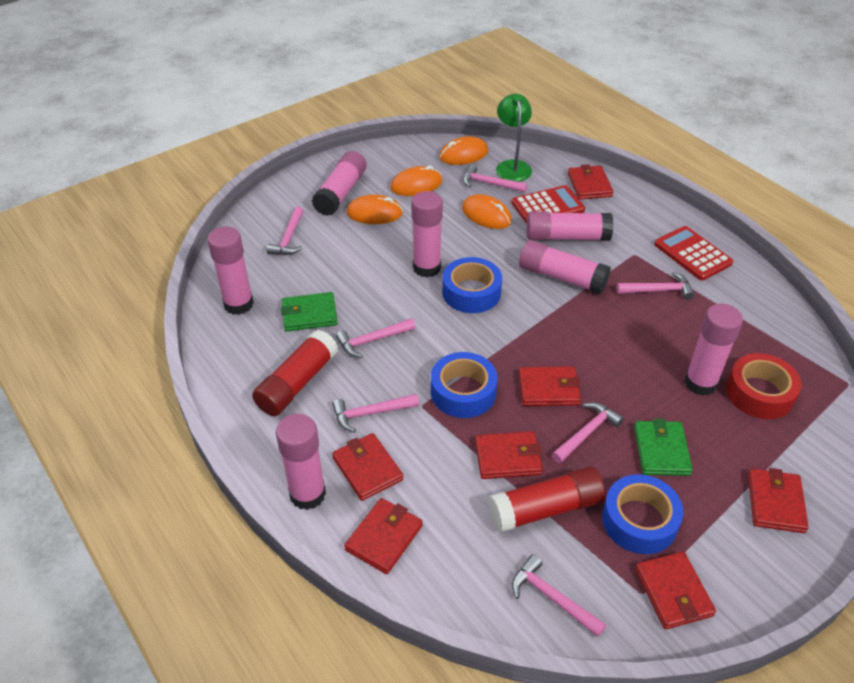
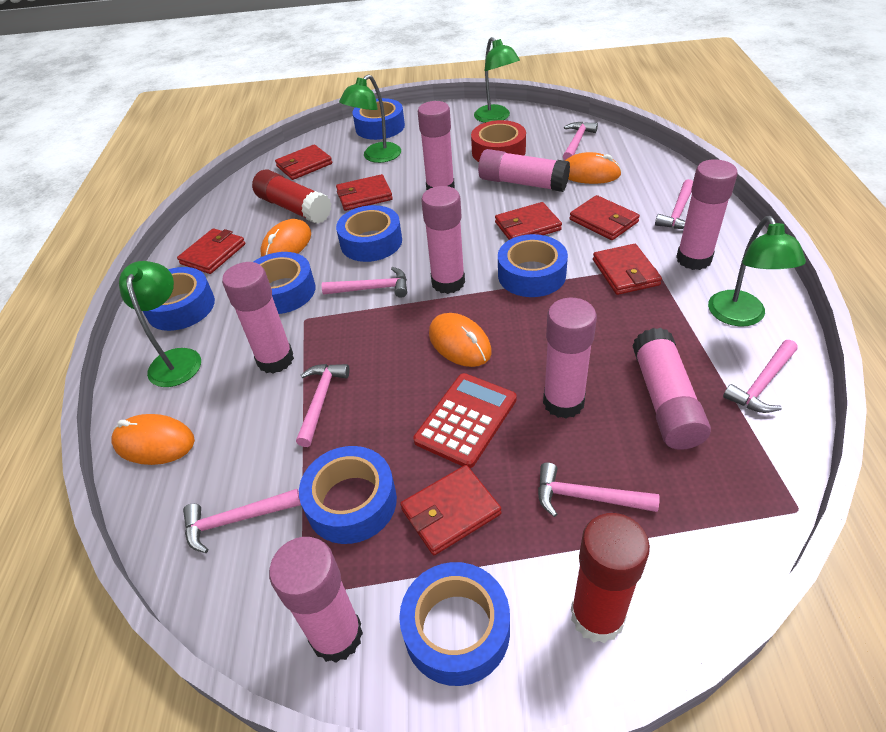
blue tape: [431,352,498,418] [442,257,502,313] [602,474,683,554] = 3 -> [143,267,215,331] [254,252,315,314] [299,446,397,544] [336,205,402,262] [352,98,405,140] [399,562,510,686] [498,234,568,297] = 7
green lamp: [496,94,532,182] = 1 -> [119,261,201,387] [339,74,401,163] [474,37,520,123] [708,216,806,326] = 4
green wallet: [281,292,338,332] [634,419,693,476] = 2 -> none = 0
pink glue stick: [207,227,254,315] [276,414,326,510] [312,151,367,216] [411,191,443,277] [519,240,611,294] [526,211,613,241] [684,304,743,396] = 7 -> [222,262,294,373] [269,537,363,663] [418,101,455,191] [421,186,465,294] [478,149,570,192] [543,298,597,419] [632,328,711,450] [676,159,738,270] = 8
red calculator: [512,185,585,224] [654,226,733,280] = 2 -> [413,373,517,468] = 1

